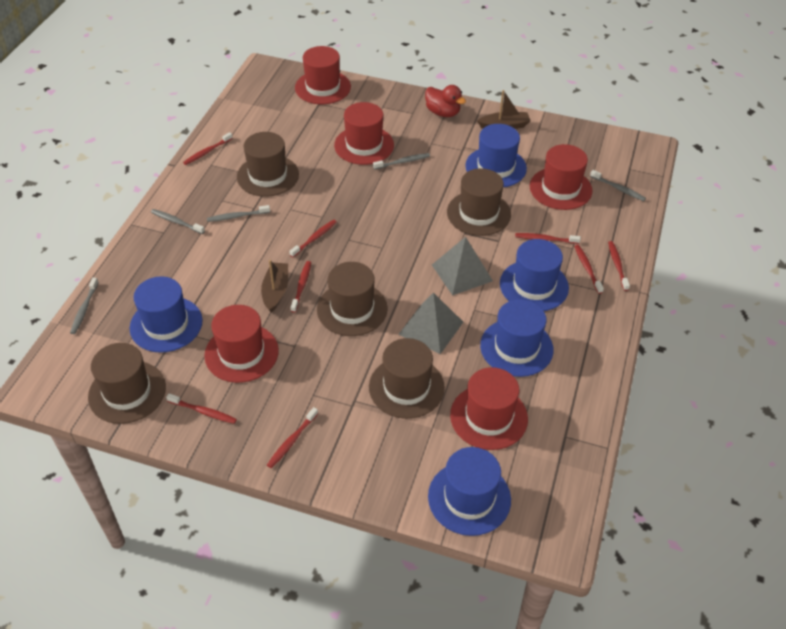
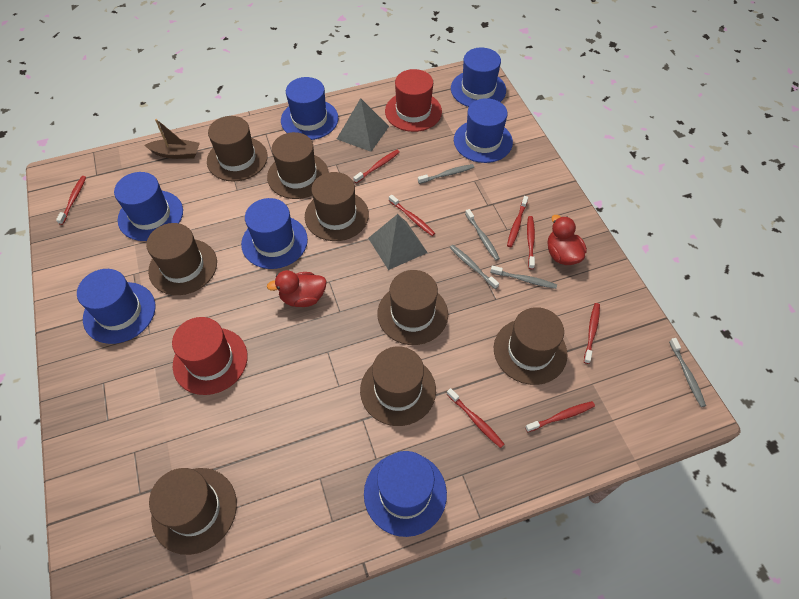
blue hat: [129,276,203,353] [428,447,511,536] [465,124,527,187] [480,299,554,377] [500,239,569,311] = 5 -> [77,269,156,344] [114,172,183,241] [241,198,308,269] [281,77,339,140] [364,451,447,537] [451,47,506,107] [454,98,513,163] = 7
brown boat: [261,260,288,312] [477,90,531,129] = 2 -> [145,119,200,159] = 1
brown hat: [88,343,166,424] [237,132,299,197] [317,262,387,336] [369,338,445,419] [447,168,511,236] = 5 -> [146,223,217,295] [149,468,237,555] [207,116,268,181] [267,132,329,199] [305,172,369,241] [360,346,436,426] [377,270,448,345] [494,307,568,385] = 8
red duck: [425,85,466,117] = 1 -> [267,270,327,307] [548,215,587,265] = 2
red hat: [204,305,279,383] [295,46,351,104] [334,102,394,165] [450,367,528,450] [530,144,592,210] = 5 -> [172,317,248,395] [385,69,442,132] = 2

